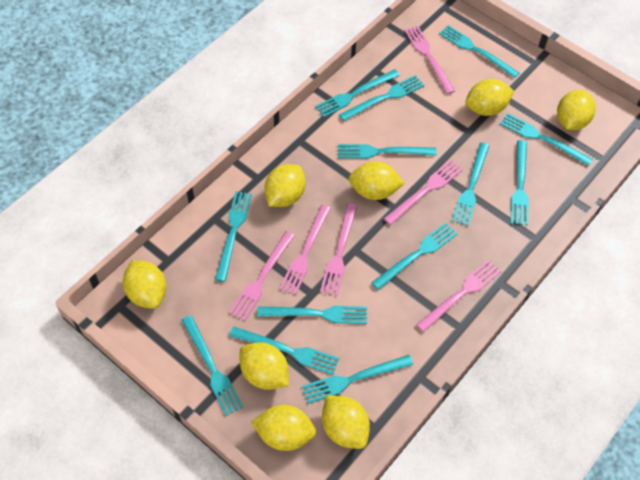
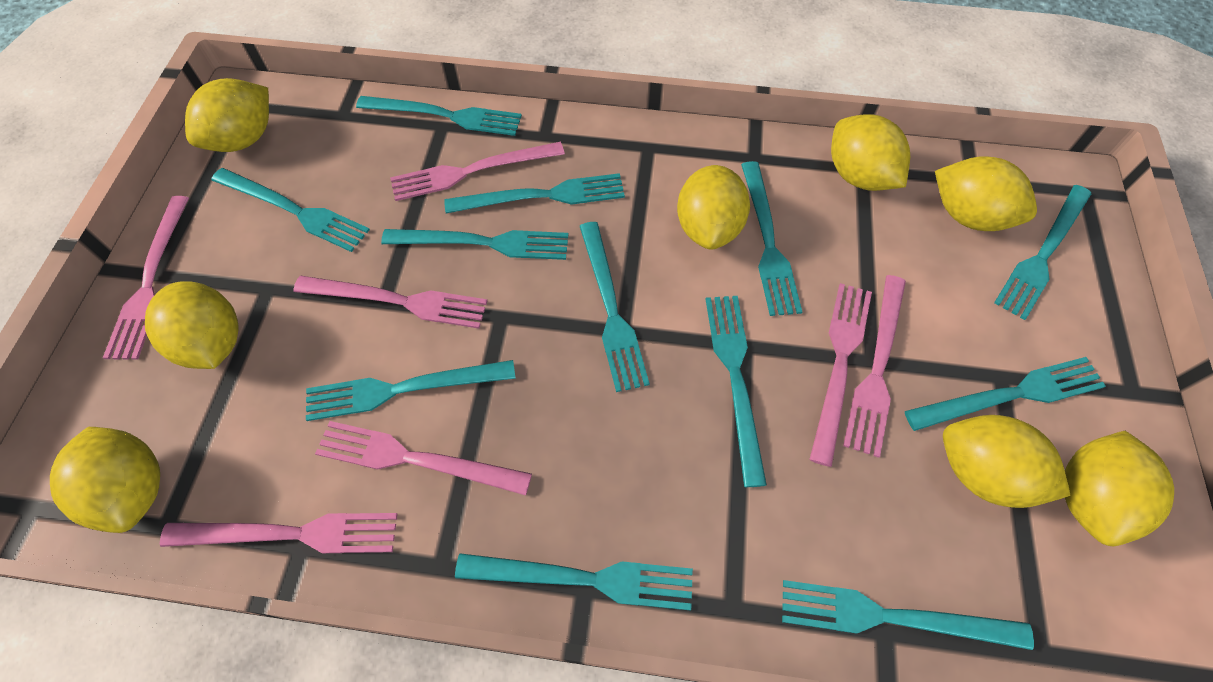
pink fork: [229,231,295,321] [280,205,331,295] [320,204,357,296] [384,160,462,225] [404,26,455,94] [416,259,501,332] = 6 -> [103,196,189,360] [160,513,398,553] [293,276,487,328] [315,421,532,495] [390,142,565,201] [809,283,872,467] [843,275,906,458] = 7
turquoise fork: [182,315,243,416] [215,191,252,282] [229,326,339,375] [257,306,367,324] [302,355,413,404] [315,69,400,117] [338,144,437,159] [339,75,424,121] [371,222,457,290] [439,25,519,78] [452,143,490,226] [500,113,593,166] [511,140,529,226] = 13 -> [211,168,370,252] [306,360,516,421] [356,96,522,136] [381,229,568,260] [444,173,625,213] [455,553,693,610] [580,222,650,392] [706,296,767,487] [741,161,802,316] [782,580,1034,650] [905,357,1106,431] [994,185,1091,320] = 12

